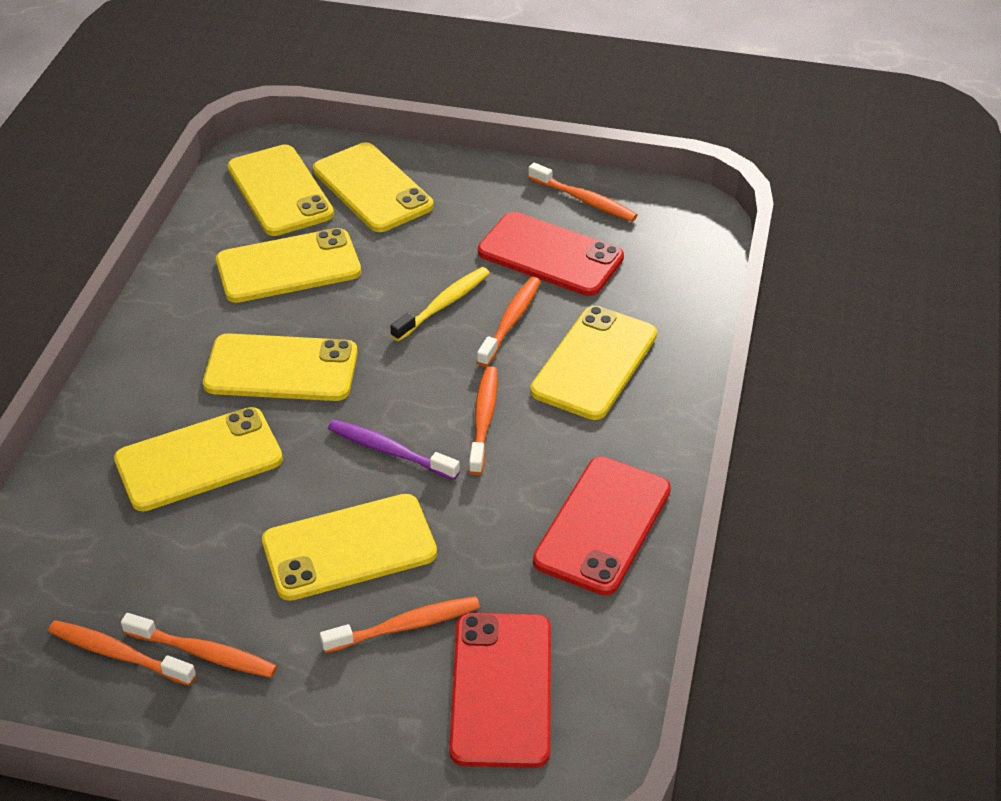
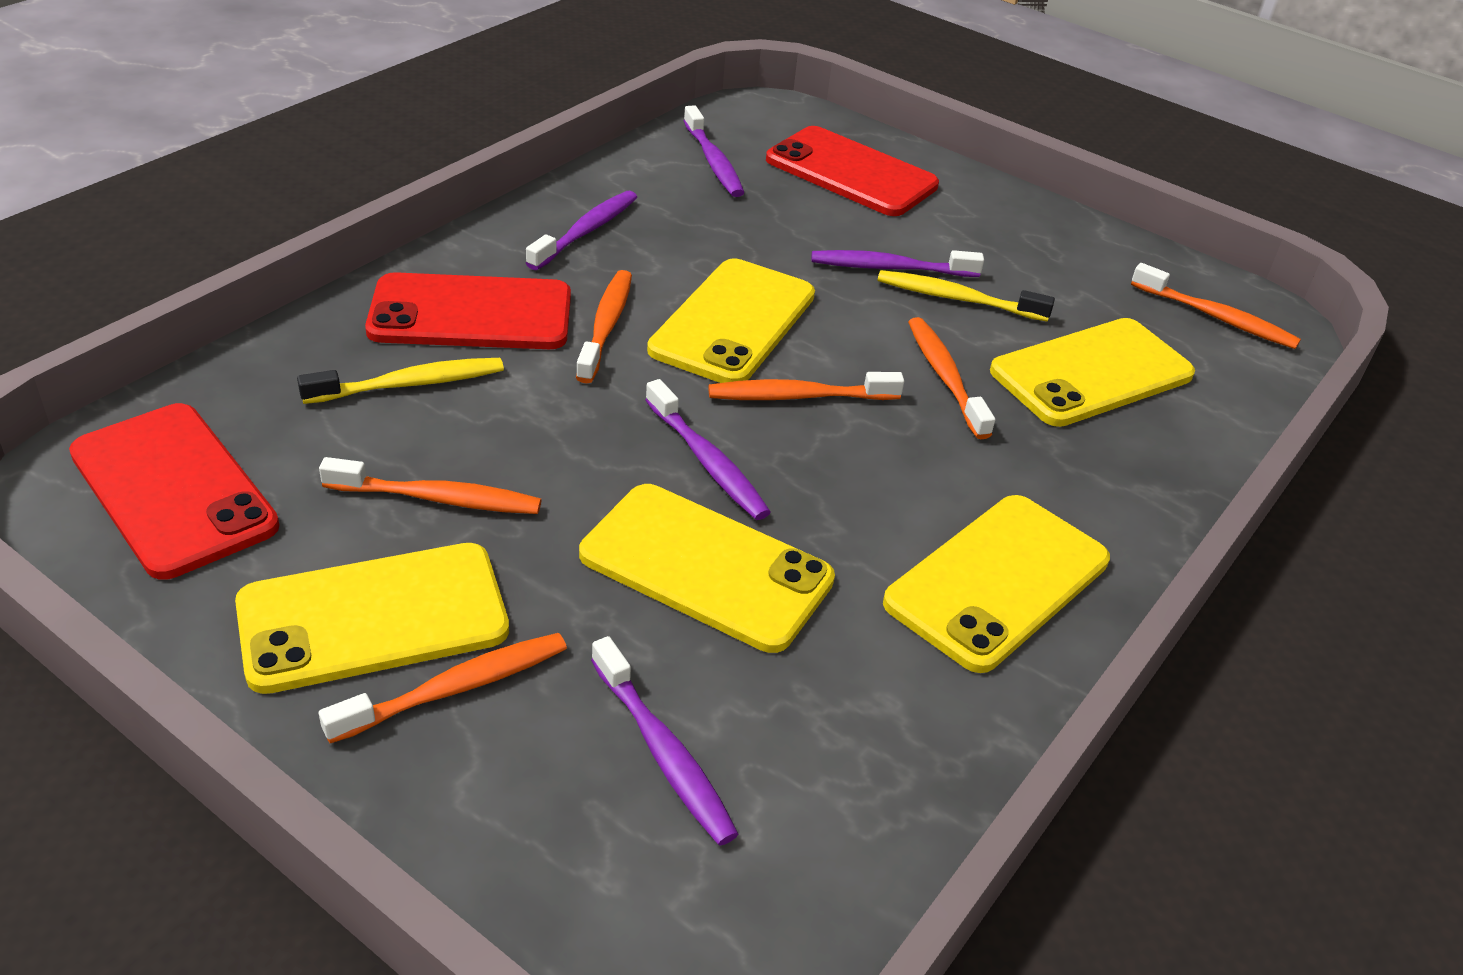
purple toothbrush: [328,420,460,480] = 1 -> [526,191,637,270] [591,636,738,846] [645,379,771,520] [684,105,745,197] [811,250,984,277] = 5
yellow phone: [114,407,283,511] [203,333,358,401] [216,228,361,303] [227,145,334,236] [262,494,437,601] [313,142,434,232] [530,306,657,420] = 7 -> [235,543,509,694] [579,484,835,653] [647,259,815,383] [883,495,1110,673] [990,318,1195,427] = 5
yellow toothbrush: [390,267,490,341] = 1 -> [297,358,504,404] [878,270,1055,322] = 2

